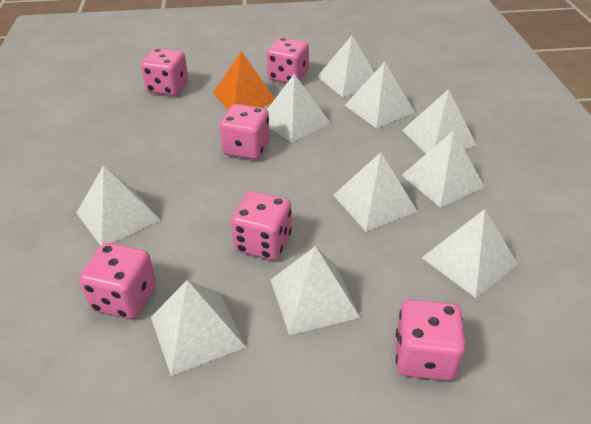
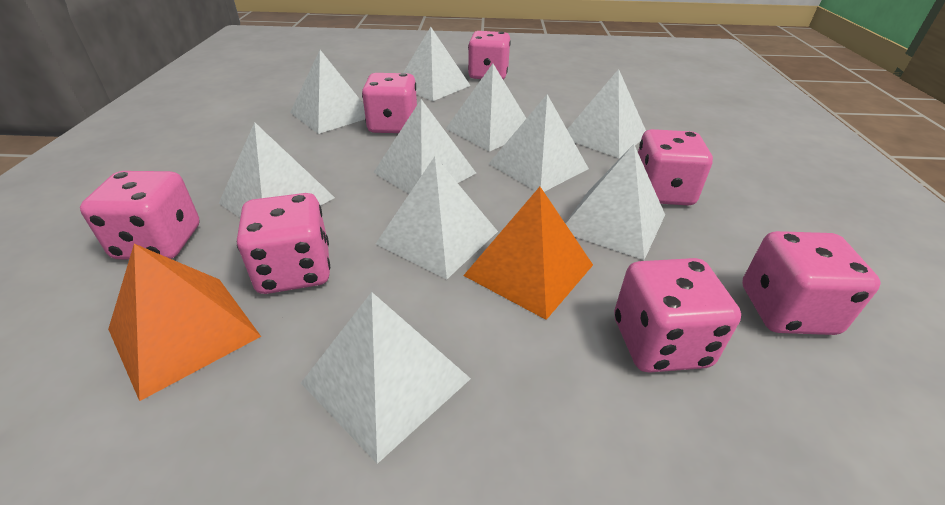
orange pyramid: [213,51,275,110] = 1 -> [108,244,261,401] [463,187,593,320] = 2
pink dice: [79,243,156,319] [141,48,188,96] [220,104,270,160] [231,191,292,260] [267,37,309,83] [396,299,465,381] = 6 -> [80,171,200,259] [237,193,330,294] [362,73,417,133] [468,31,511,79] [614,258,741,373] [638,129,713,205] [742,231,881,335] = 7

